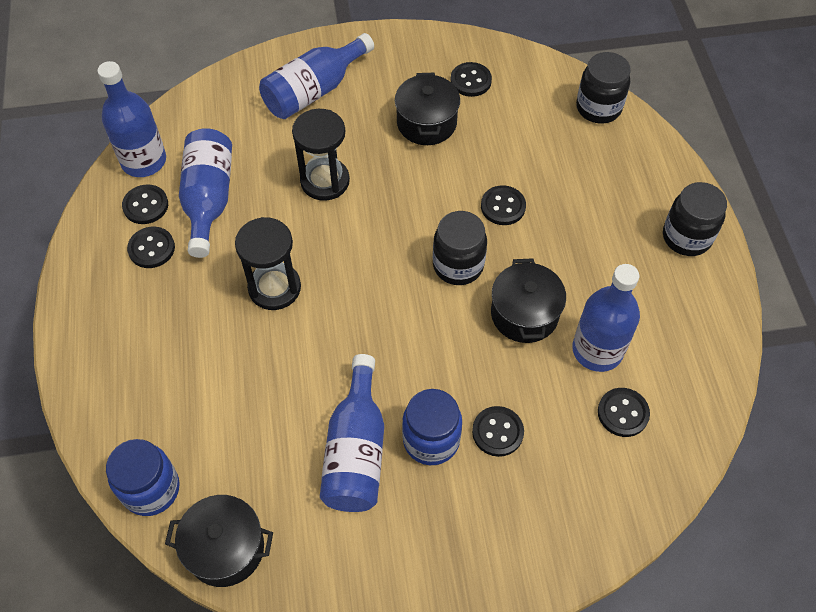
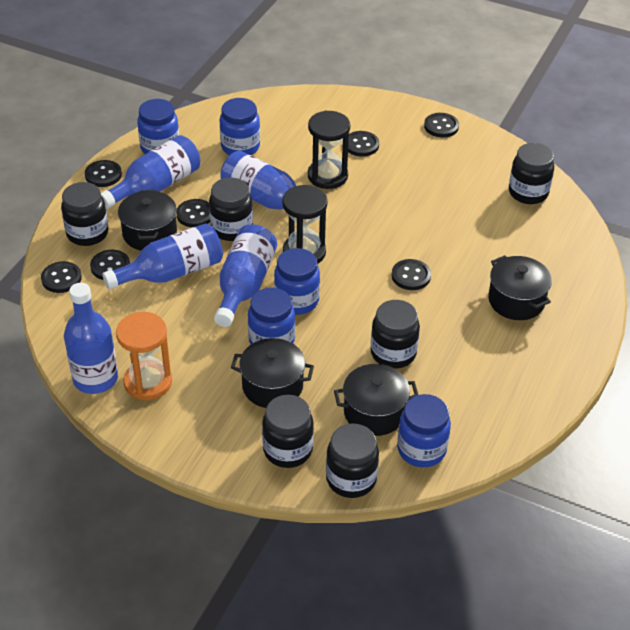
black button: [122,184,168,224] [127,227,175,268] [450,62,492,97] [472,406,524,457] [481,185,526,225] [598,388,650,437] = 6 -> [41,261,82,293] [85,160,122,187] [90,250,130,280] [176,199,210,227] [348,131,379,157] [392,259,431,290] [424,113,459,138] = 7
black jar: [433,211,487,285] [576,52,631,124] [663,182,727,256] = 3 -> [61,182,108,246] [209,178,253,241] [262,395,314,468] [326,423,379,498] [371,300,420,369] [509,143,554,204] = 6
black pot: [165,495,273,587] [395,73,460,145] [491,258,566,343] = 3 -> [118,190,177,250] [231,338,314,408] [334,364,418,436] [488,255,552,320] = 4
blue jar: [106,439,180,516] [402,389,462,465] = 2 -> [137,99,179,154] [220,98,260,155] [248,288,295,344] [274,248,320,315] [397,394,451,467] = 5
orange hourglass: none = 0 -> [116,312,172,400] = 1

